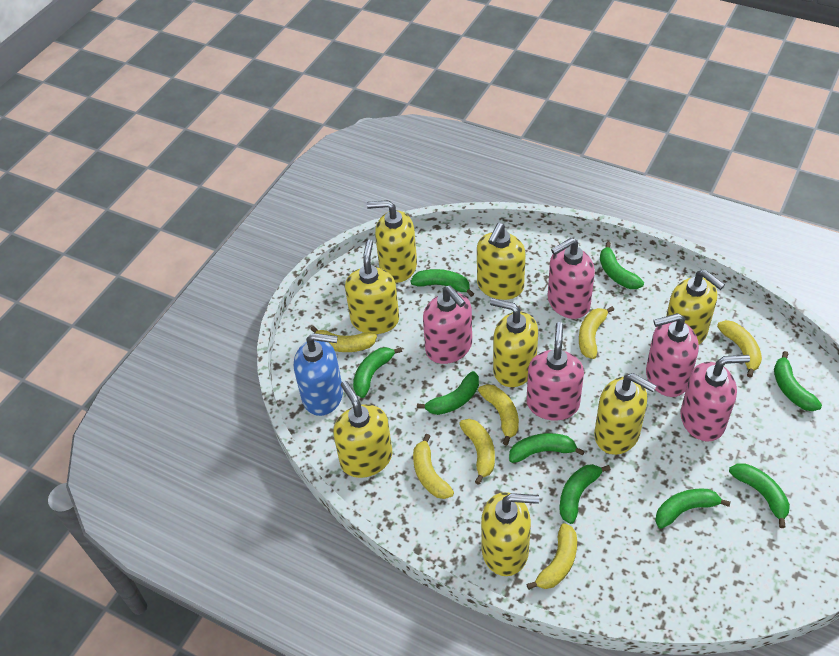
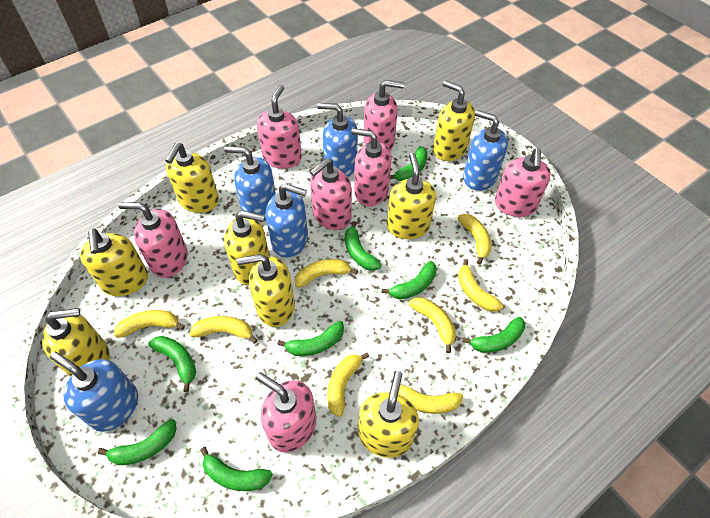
blue soap dispenser: [294,333,343,416] = 1 -> [50,352,138,432] [224,146,276,222] [266,183,308,258] [317,103,358,177] [463,110,508,191] = 5
green banana: [353,347,402,398] [410,269,474,297] [417,371,479,415] [509,433,585,463] [560,464,610,524] [600,242,644,289] [655,489,731,529] [729,463,790,528] [774,351,822,411] = 9 -> [98,419,177,465] [148,336,196,392] [200,447,273,491] [277,321,344,356] [345,221,382,271] [382,261,437,300] [390,146,428,181] [462,317,525,353] = 8
pink soap dispenser: [423,286,472,364] [526,322,584,420] [548,238,595,319] [646,313,699,397] [680,355,750,441] = 5 -> [118,202,188,278] [256,372,316,453] [257,85,302,169] [310,158,352,230] [351,128,391,206] [363,80,405,151] [495,148,551,217] = 7
yellow banana: [311,326,377,352] [413,434,454,499] [459,419,495,485] [478,384,519,445] [526,523,577,590] [579,306,614,359] [717,320,762,378] = 7 -> [114,310,185,338] [189,316,258,344] [295,259,358,288] [327,352,369,417] [391,380,463,414] [409,297,456,353] [458,214,491,265] [458,259,504,312] = 8

